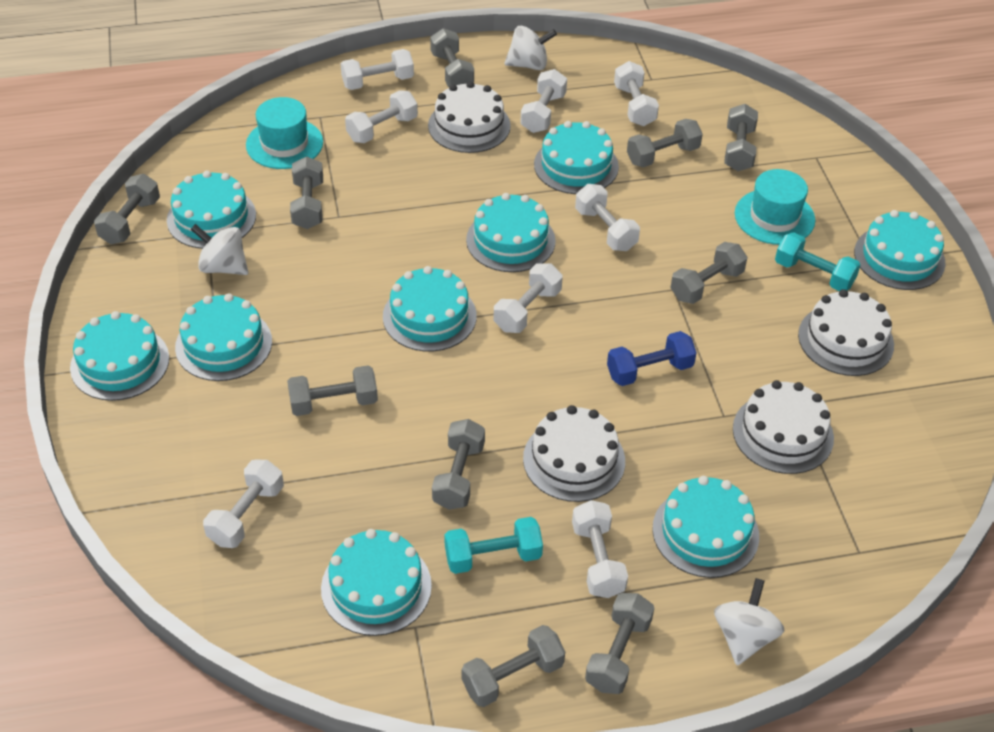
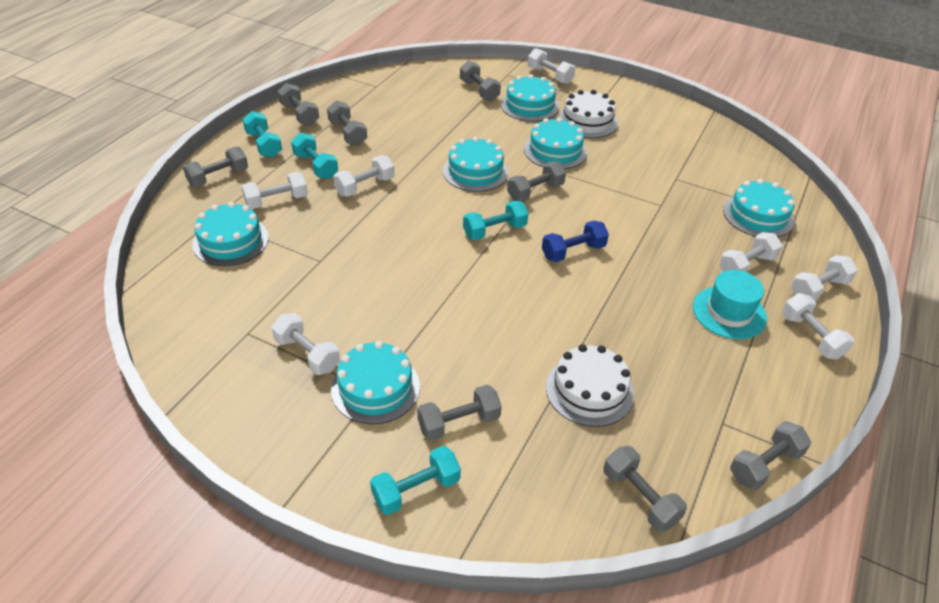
grey dumbbell: [94,174,160,244] [287,365,378,416] [290,156,323,229] [430,28,474,87] [432,419,485,510] [462,625,565,707] [585,593,654,694] [627,119,703,167] [671,242,748,304] [724,104,758,171] = 10 -> [183,147,248,187] [277,83,319,126] [327,101,367,146] [417,385,502,441] [460,61,501,101] [507,162,566,201] [603,446,687,532] [730,421,811,490] = 8
turquoise cake: [70,311,169,401] [167,170,256,249] [175,293,272,381] [321,529,432,636] [383,266,477,352] [466,193,556,272] [534,121,619,194] [652,476,759,578] [854,210,946,290] = 9 -> [192,202,269,266] [331,341,420,424] [443,137,509,192] [501,74,559,122] [524,117,587,169] [723,179,795,237] = 6
turquoise dumbbell: [444,517,543,574] [775,232,860,291] = 2 -> [243,111,282,158] [291,133,338,179] [370,446,461,515] [463,201,528,240] = 4
turquoise hat: [246,97,323,169] [735,169,815,245] = 2 -> [693,270,767,339] = 1
white cake: [428,81,511,153] [523,405,625,502] [733,380,834,474] [798,289,894,376] = 4 -> [546,344,634,427] [558,90,618,138] = 2
white dumbbell: [203,459,284,548] [341,49,414,90] [345,90,418,143] [493,263,563,333] [520,69,567,133] [572,500,628,598] [575,184,640,251] [614,61,659,126] = 8 -> [242,172,308,209] [271,313,340,375] [333,155,394,197] [528,48,576,84] [719,232,783,272] [782,293,854,360] [791,255,858,301] = 7
white spinning top: [190,224,248,275] [504,26,557,70] [714,578,784,666] = 3 -> none = 0

